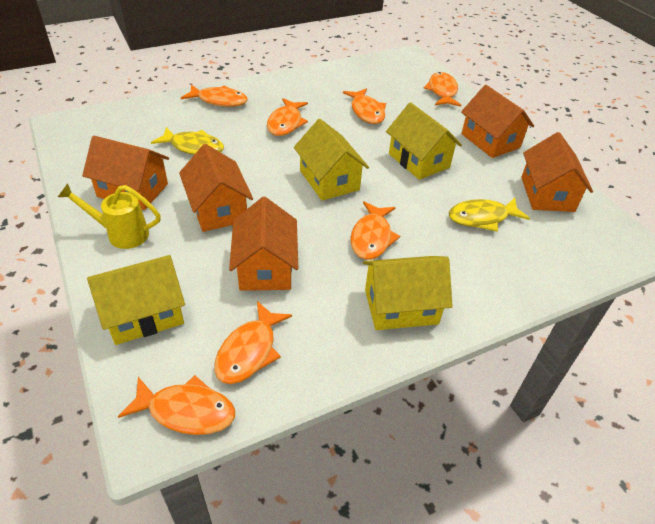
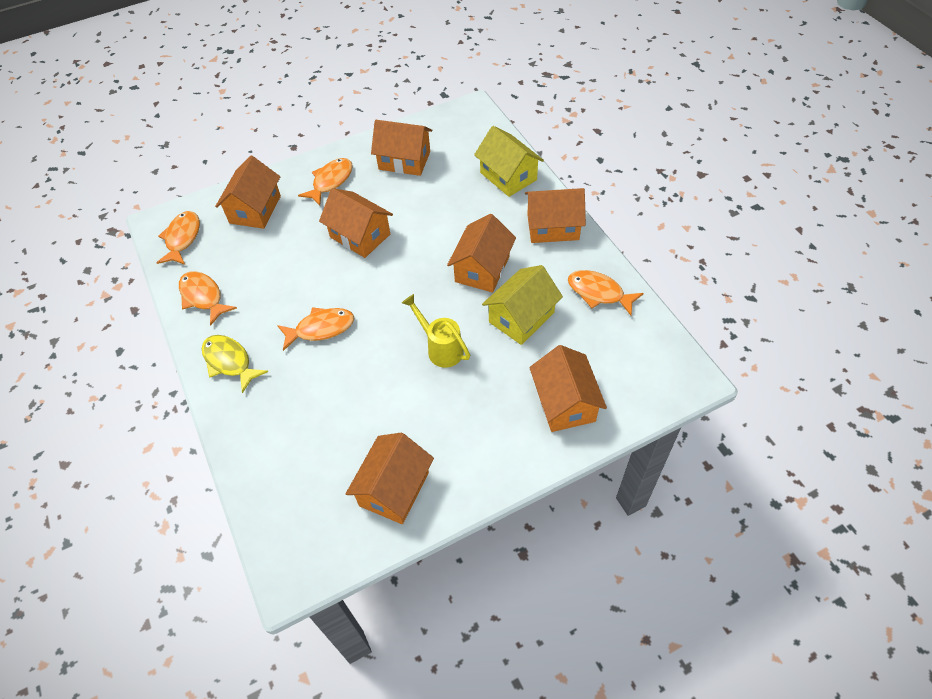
orange fish: [118,375,235,435] [181,85,248,107] [214,301,292,384] [267,98,308,136] [343,88,386,124] [350,201,400,260] [424,72,461,107] = 7 -> [156,211,200,265] [179,271,237,326] [277,307,354,351] [298,158,353,206] [568,270,644,316] = 5
orange house: [82,136,169,210] [179,144,253,232] [229,197,298,291] [461,85,534,158] [521,132,593,212] = 5 -> [215,156,281,229] [319,188,393,258] [346,433,434,524] [371,120,432,176] [447,214,516,293] [525,188,586,243] [529,345,607,432] = 7
yellow fish: [151,127,224,155] [449,198,530,232] = 2 -> [202,335,268,393] = 1
yellow house: [87,255,185,345] [294,119,369,201] [363,256,453,330] [386,102,462,180] = 4 -> [474,126,544,197] [482,265,563,345] = 2

